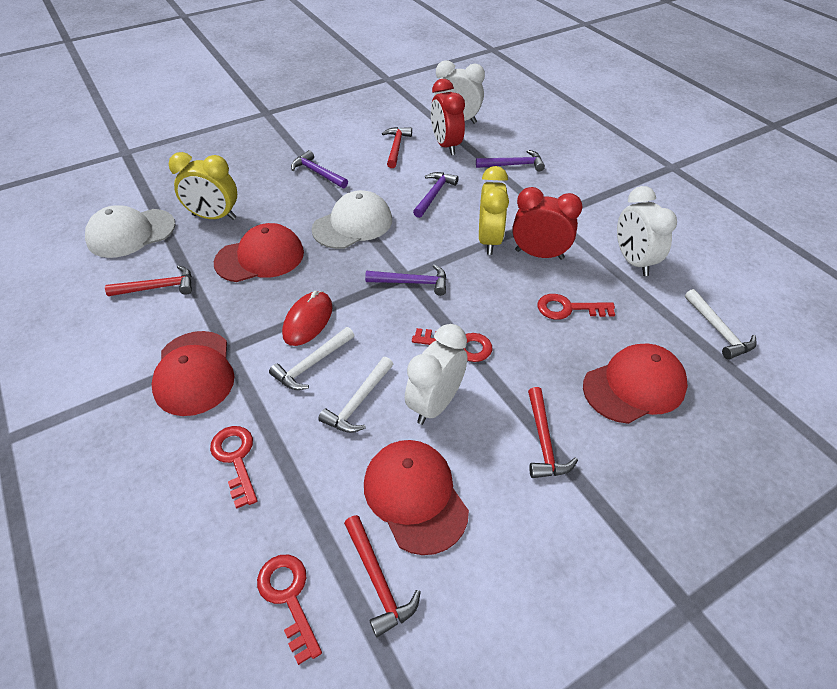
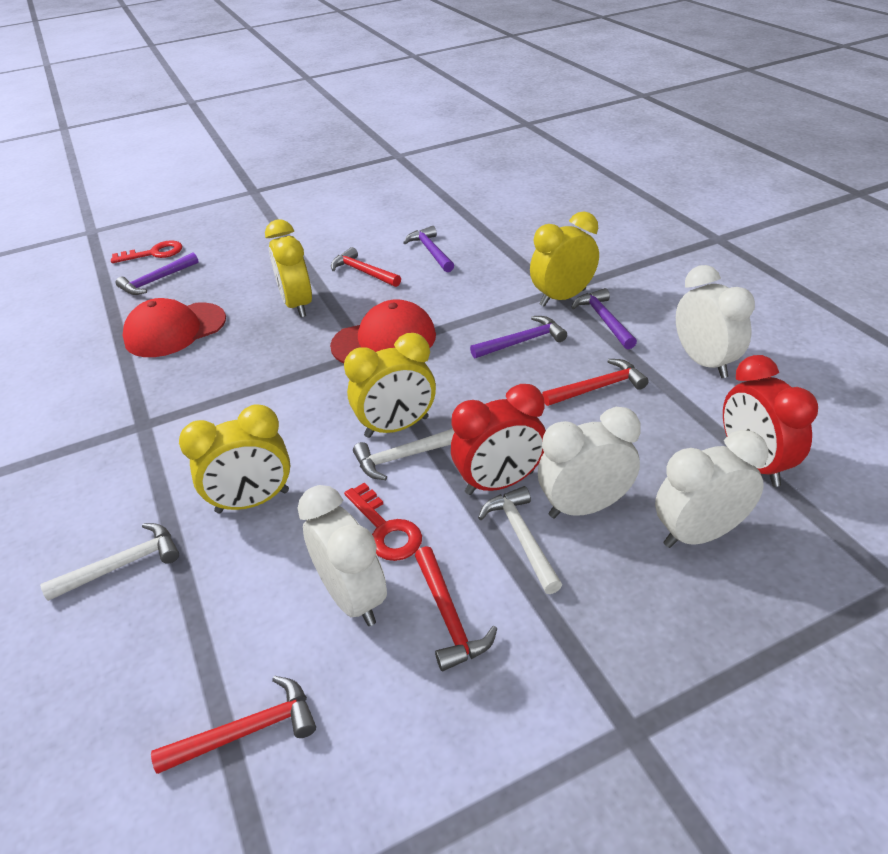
red cap: [152,331,235,416] [214,223,304,282] [364,440,469,555] [583,343,688,424] = 4 -> [123,298,226,357] [330,299,436,363] = 2
red key: [210,426,258,509] [257,555,322,665] [412,328,493,362] [537,294,615,320] = 4 -> [111,240,182,263] [344,482,422,561] = 2
red mouse: [282,291,333,346] = 1 -> none = 0
white cap: [85,205,175,258] [312,190,392,249] = 2 -> none = 0
white clock: [405,324,467,425] [434,60,485,124] [617,186,677,276] = 3 -> [298,485,387,626] [538,407,641,518] [655,430,769,548] [676,265,755,378] = 4
yellow clock: [169,152,237,220] [479,166,509,255] = 2 -> [179,404,290,514] [265,219,312,317] [344,333,436,438] [530,211,599,307] = 4

